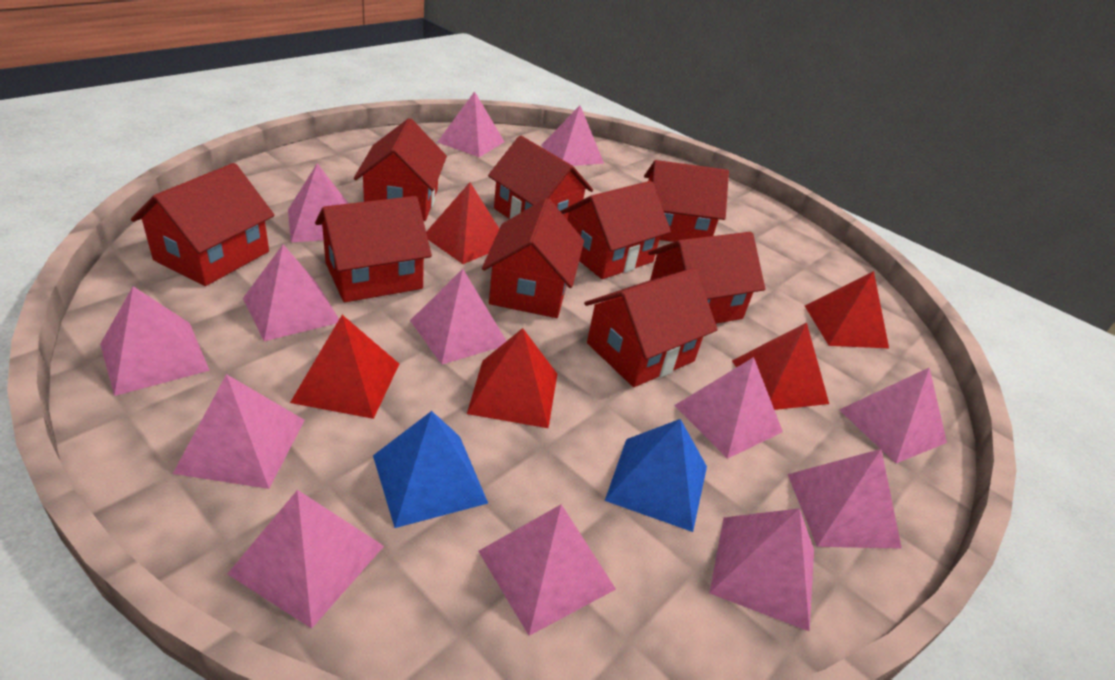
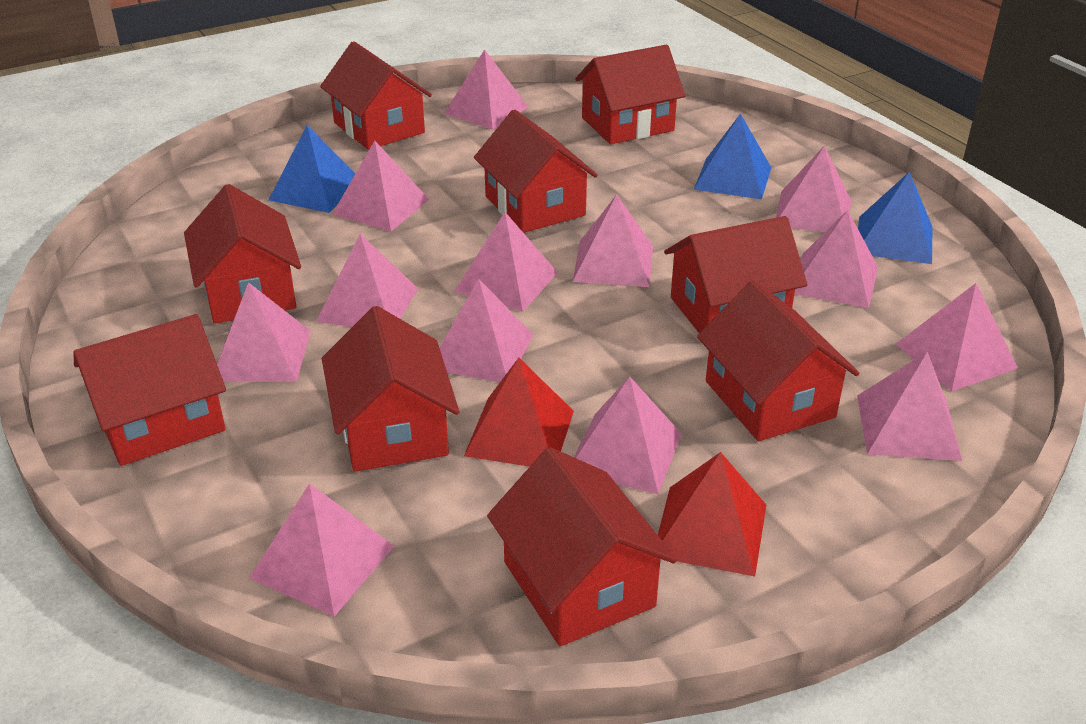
blue pyramid: [373,411,488,528] [605,419,707,532] = 2 -> [269,125,355,213] [694,113,771,199] [858,172,932,264] = 3
red pyramid: [290,315,399,419] [426,182,499,264] [467,328,557,428] [732,322,829,410] [805,271,889,348] = 5 -> [464,358,574,467] [658,452,766,577] = 2

